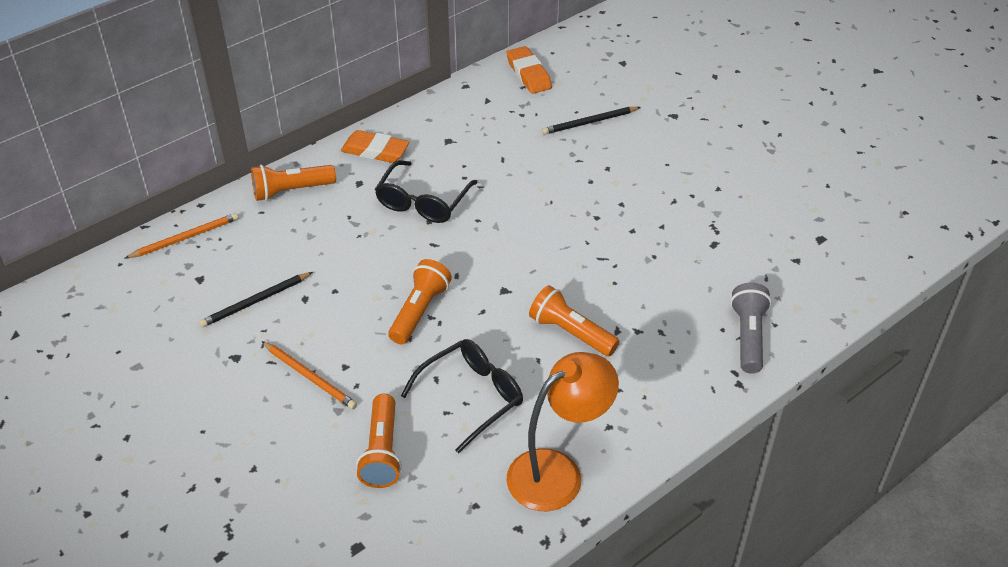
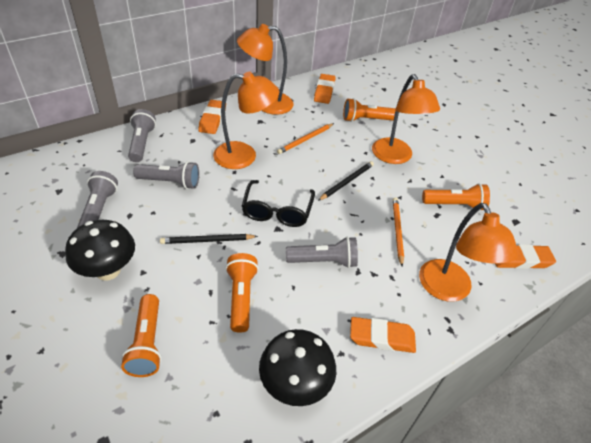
black glasses: [375,160,478,223] [401,339,523,453] = 2 -> [242,180,315,227] = 1
black mushroom: none = 0 -> [65,220,135,281] [259,329,336,406] = 2
grey flashlight: [730,283,772,374] = 1 -> [77,171,118,228] [128,109,156,162] [133,161,199,189] [286,237,358,268] = 4
orange eraser: [341,130,410,163] [506,46,552,94] = 2 -> [198,100,226,134] [314,74,336,104] [350,317,416,353] [495,244,556,269] = 4
orange lamp: [506,352,619,512] = 1 -> [213,72,279,169] [237,24,294,115] [372,74,440,164] [419,203,518,302] = 4

